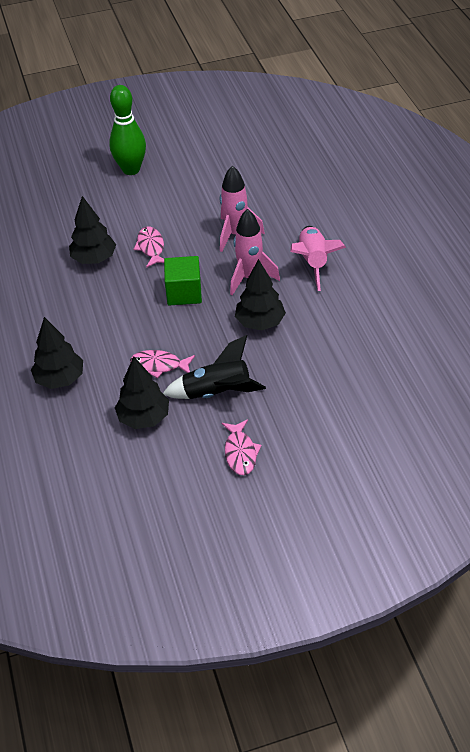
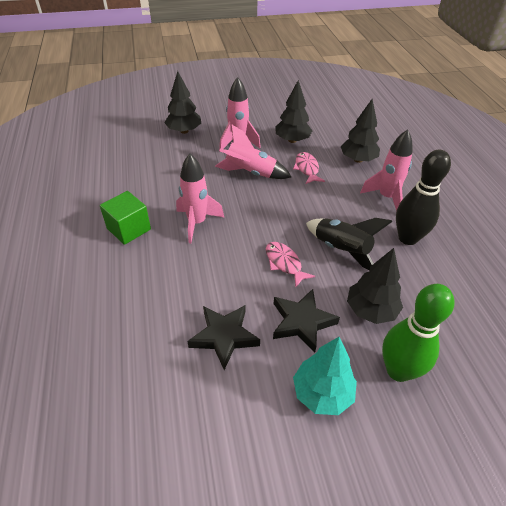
black bowling pin: none = 0 -> [396,150,451,245] = 1
black star: none = 0 -> [187,305,260,370] [273,289,340,353] = 2
pink fish: [130,350,195,378] [134,227,164,268] [222,419,262,475] = 3 -> [266,242,315,288] [293,152,325,184] = 2
pink rocket: [220,165,265,252] [230,209,280,295] [291,226,346,291] = 3 -> [176,154,224,243] [215,125,291,179] [219,77,261,150] [360,129,413,211] = 4
turquoise tree: none = 0 -> [293,337,357,415] = 1

